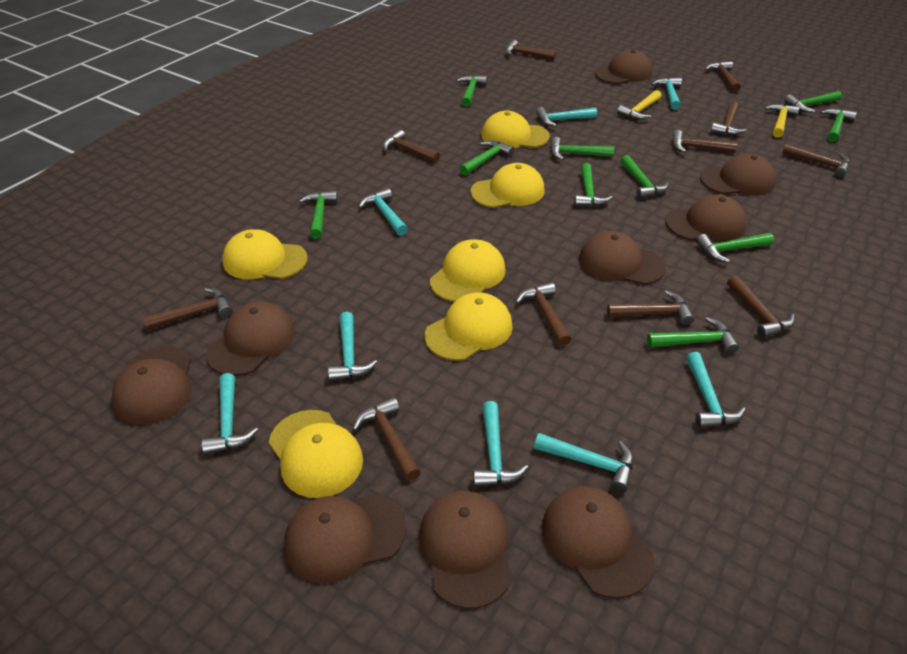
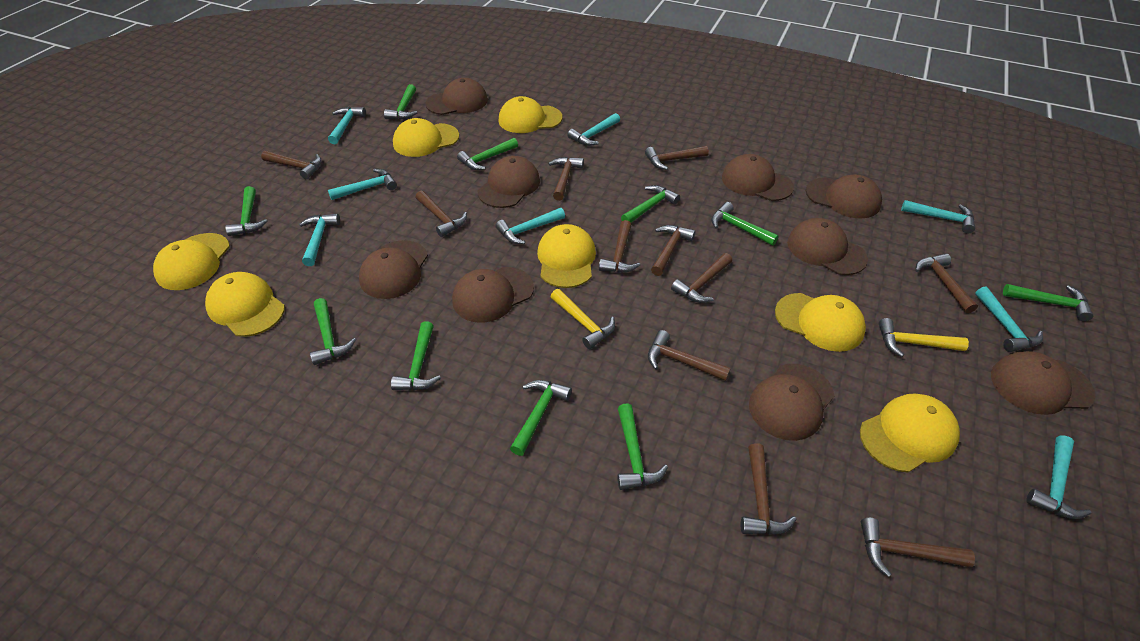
yellow cap: [223,229,308,279] [269,410,363,498] [425,292,513,361] [430,239,506,302] [471,163,545,208] [481,111,550,148] = 6 -> [153,233,230,290] [205,272,285,337] [393,118,459,157] [498,96,562,133] [537,224,596,288] [775,293,866,352] [860,394,960,473] = 7

